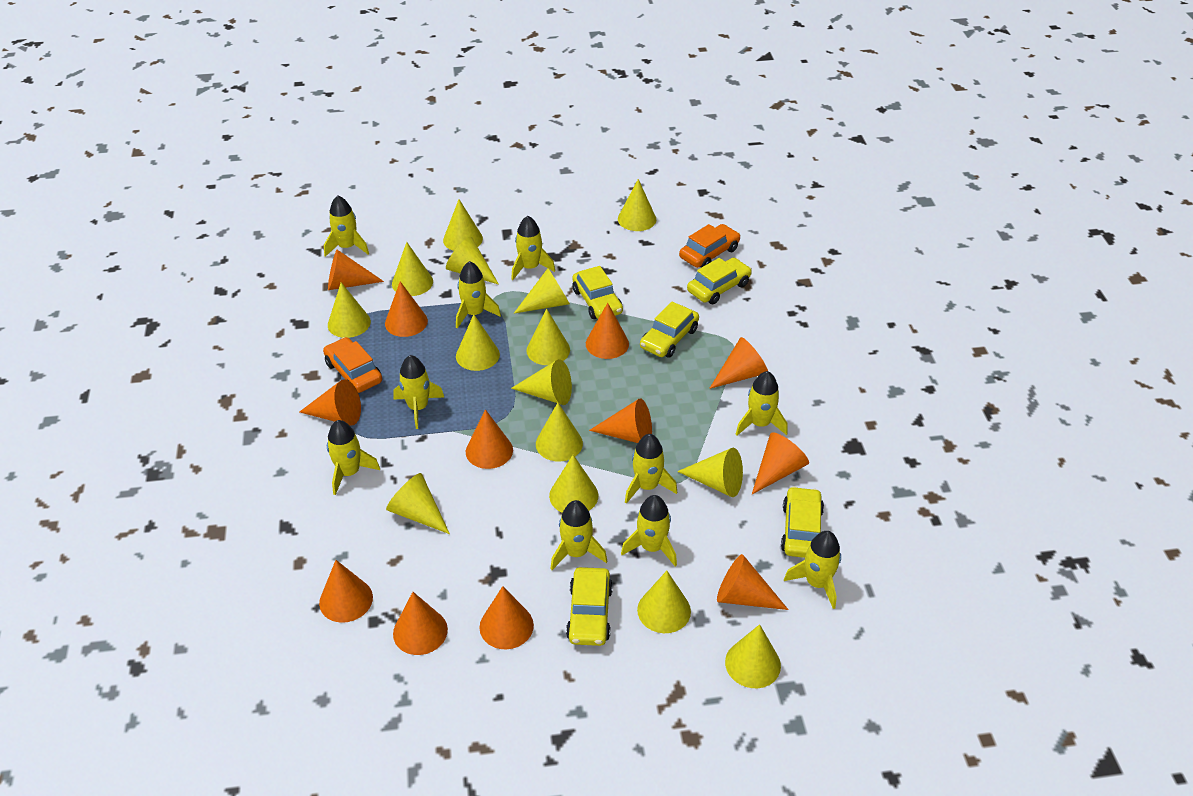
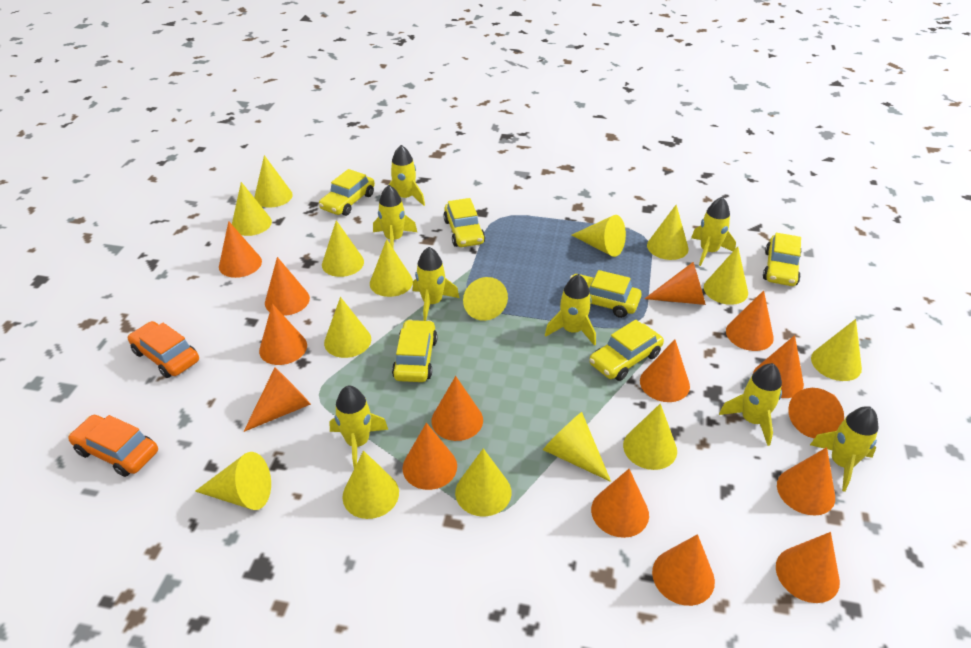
orange cone: [300,379,361,426] [319,560,373,623] [328,250,384,290] [385,281,428,337] [393,592,448,655] [466,409,513,469] [479,586,534,649] [586,303,629,359] [589,398,652,443] [709,337,768,389] [717,554,789,610] [752,432,809,494] = 12 -> [219,221,262,278] [243,368,311,432] [259,304,307,365] [265,257,310,316] [403,423,457,490] [432,376,483,441] [591,469,649,538] [640,339,690,402] [644,262,706,305] [652,534,715,606] [726,290,774,351] [753,335,804,398] [776,532,840,603] [777,447,835,515] [788,388,844,438] = 15
yellow car: [566,567,613,646] [572,266,623,319] [640,302,699,358] [687,258,752,304] [781,486,824,558] = 5 -> [319,169,375,216] [392,319,438,382] [443,198,485,247] [570,270,642,318] [589,320,664,381] [763,233,802,286] = 6
yellow rocket: [324,196,369,257] [327,420,380,495] [393,355,444,429] [456,261,501,328] [511,216,555,280] [550,500,607,570] [621,495,677,566] [625,434,677,504] [736,371,788,435] [784,531,841,609] = 10 -> [329,386,388,468] [373,185,417,248] [389,145,425,206] [413,247,459,321] [545,274,596,346] [691,197,736,266] [719,363,782,446] [810,406,879,492] = 8

